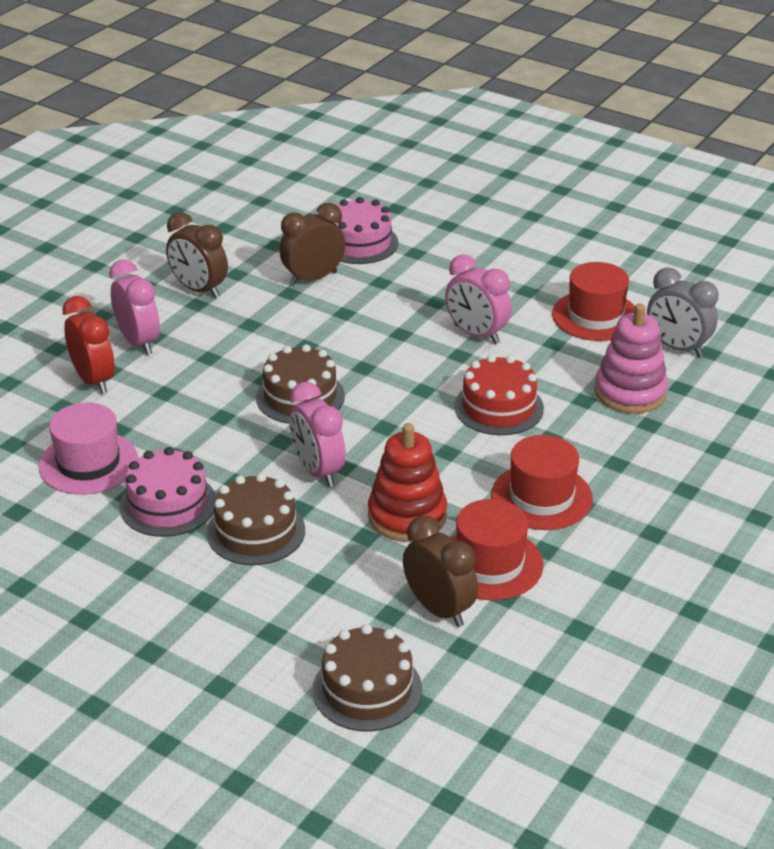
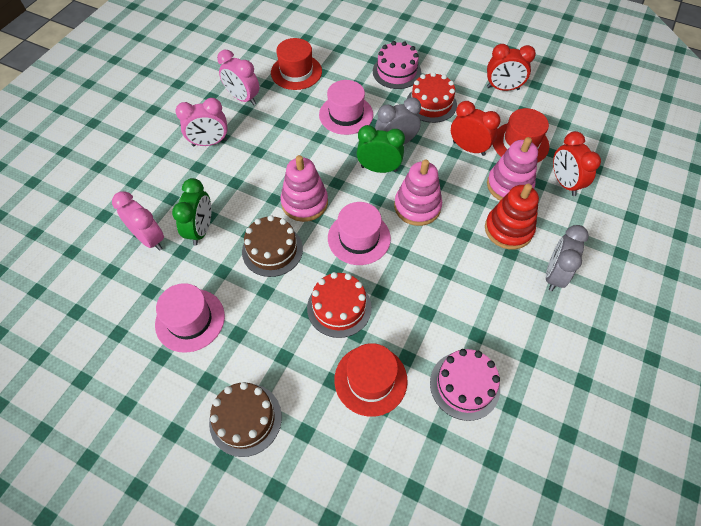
brown cake: [207,473,305,565] [256,344,345,424] [313,624,422,732] = 3 -> [209,382,282,457] [242,215,303,277] = 2
brown clock: [166,212,228,298] [279,203,345,286] [403,515,478,627] = 3 -> none = 0
green clock: none = 0 -> [172,178,211,246] [357,125,405,173] = 2
grey clock: [647,267,718,357] = 1 -> [375,97,421,145] [546,225,589,291] = 2
pink hat: [39,403,138,495] = 1 -> [155,283,225,353] [319,80,373,135] [328,202,391,265] = 3
pink stacking toy: [595,304,668,414] = 1 -> [281,155,328,222] [394,159,442,226] [487,137,538,201] = 3
red cake: [454,355,544,435] = 1 -> [307,272,372,338] [407,72,457,123] = 2
red clock: [62,296,115,394] = 1 -> [451,101,501,156] [487,44,536,91] [553,131,601,196] = 3

